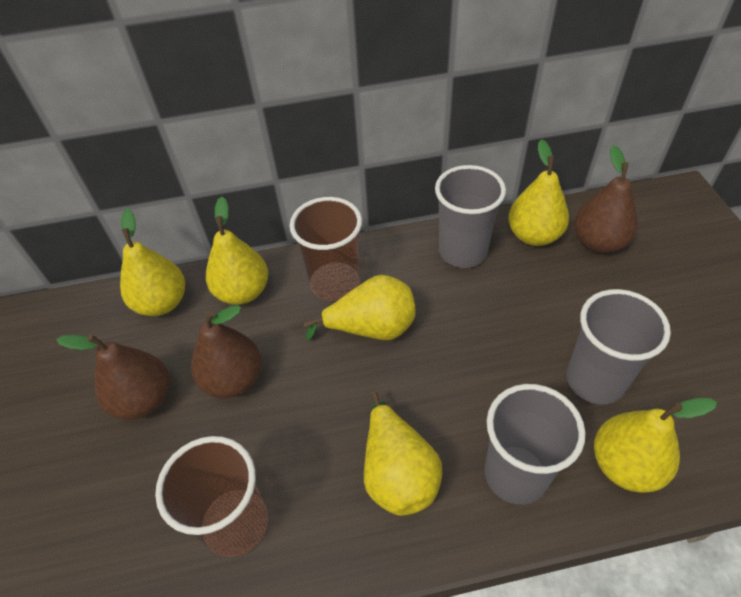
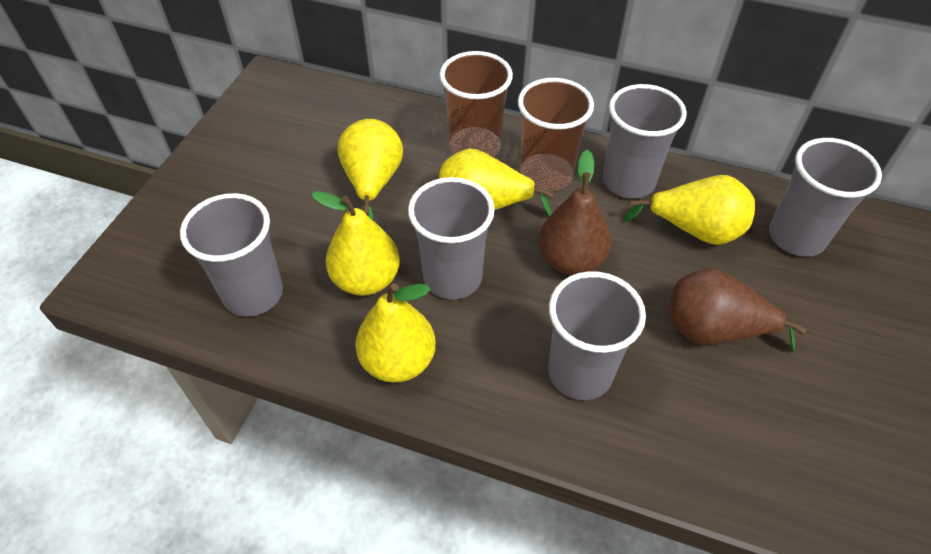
brown pear: [56,334,169,420] [191,305,262,398] [574,145,638,253] = 3 -> [539,150,611,275] [669,268,806,352] = 2
grey cup: [435,165,506,268] [484,384,585,505] [566,289,671,405] = 3 -> [180,193,283,317] [408,177,495,299] [548,271,646,400] [602,84,687,199] [769,138,882,257] = 5
yellow pear: [120,209,185,316] [206,197,268,305] [303,275,416,340] [364,391,442,516] [508,139,569,246] [594,398,717,493] = 6 -> [312,191,400,296] [338,119,403,220] [355,283,436,383] [439,148,554,216] [624,175,755,245] = 5

